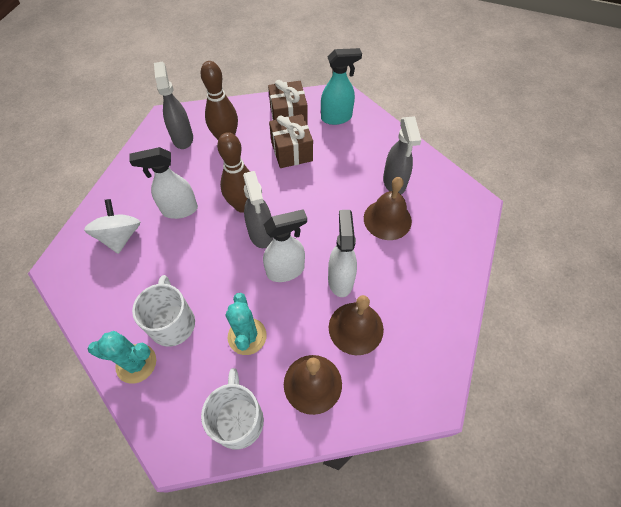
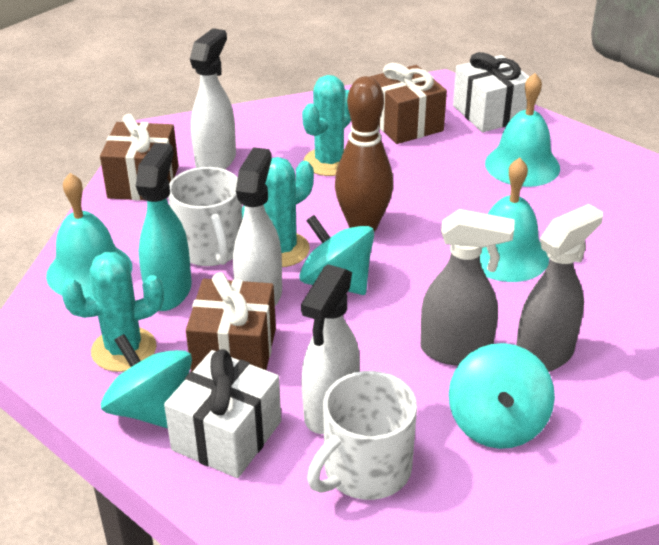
brown bell: [284,355,342,415] [329,295,384,355] [364,177,412,240] = 3 -> none = 0
brown bowling pin: [200,61,238,140] [217,132,250,213] = 2 -> [335,76,393,232] = 1
brown gift: [268,80,308,125] [269,114,313,168] = 2 -> [100,114,179,201] [186,272,276,372] [370,63,447,144] = 3
grey spray bottle: [154,62,193,149] [243,171,273,248] [383,116,421,194] = 3 -> [421,209,515,366] [516,204,603,372] = 2
turquoise bell: none = 0 -> [46,173,132,297] [480,158,549,282] [485,73,560,187] = 3
turquoise cactus: [88,331,156,384] [226,293,267,355] = 2 -> [61,252,164,372] [242,157,314,267] [302,75,351,176] = 3
turquoise spinning top: none = 0 -> [101,334,192,429] [299,215,374,295] [449,343,555,449] = 3
white gift: none = 0 -> [164,349,281,478] [453,52,529,132] = 2
white spinning top: [84,199,140,254] = 1 -> none = 0

